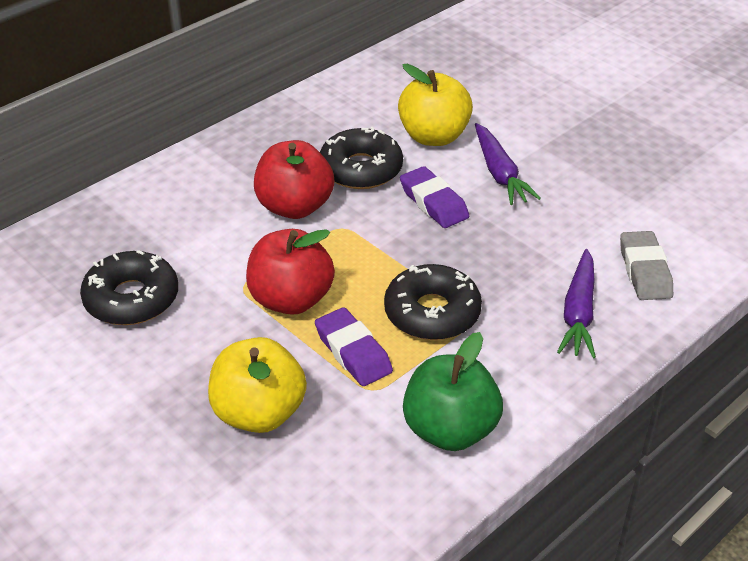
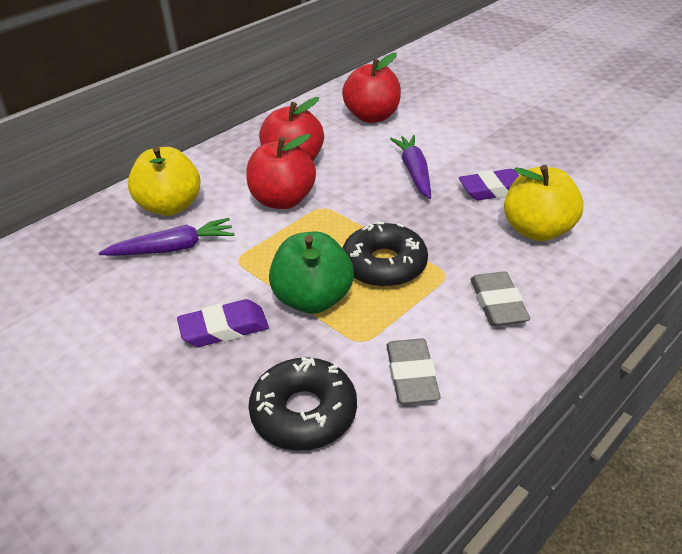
black donut: [80,250,178,325] [320,127,403,189] [384,264,482,340] = 3 -> [248,358,357,451] [343,222,428,287] = 2
grey eraser: [620,231,673,300] = 1 -> [386,338,441,404] [471,272,530,326] = 2
red apple: [246,229,335,315] [254,140,334,219] = 2 -> [246,134,316,209] [259,97,324,161] [342,52,401,123] = 3

